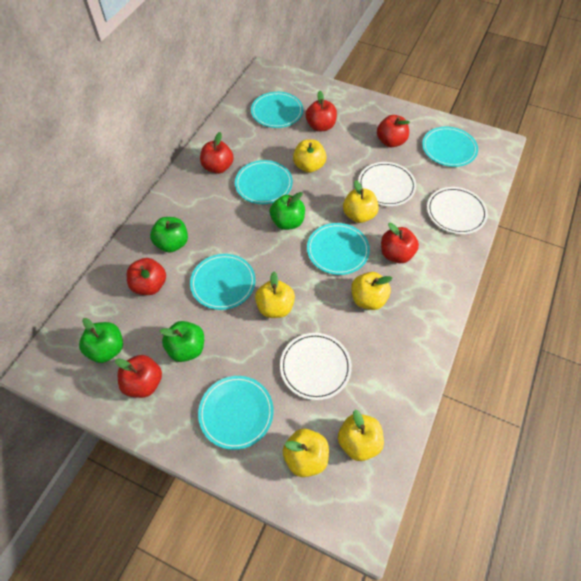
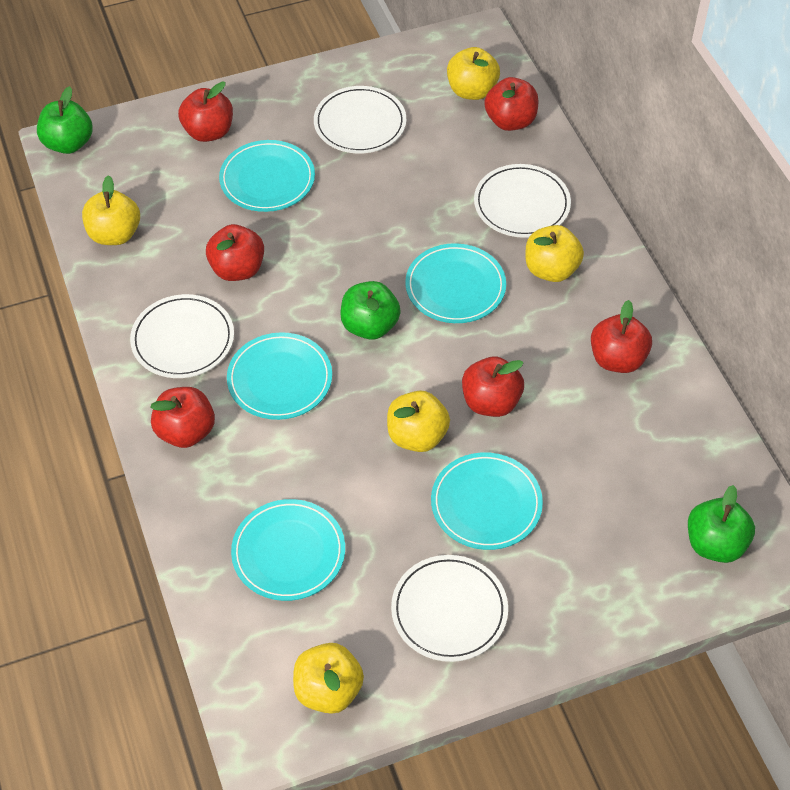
green apple: [79,318,123,363] [150,217,188,253] [160,321,204,362] [270,192,305,230] = 4 -> [37,86,93,154] [340,281,401,340] [688,485,755,563] = 3
turquoise plate: [190,254,256,310] [198,376,274,450] [235,160,293,204] [251,92,303,128] [307,223,370,275] [422,127,478,167] = 6 -> [219,140,315,212] [227,332,332,420] [231,499,345,601] [405,243,506,323] [431,452,543,550] = 5
white plate: [280,333,352,400] [358,162,416,206] [427,187,488,234] = 3 -> [130,294,234,378] [314,86,406,154] [391,555,508,662] [474,164,571,238] = 4
yellow apple: [255,272,295,318] [283,429,329,477] [293,139,326,173] [338,410,384,461] [343,180,379,223] [351,272,392,310] = 6 -> [82,175,140,245] [293,643,364,714] [387,391,450,452] [447,47,500,100] [525,225,584,282] = 5

